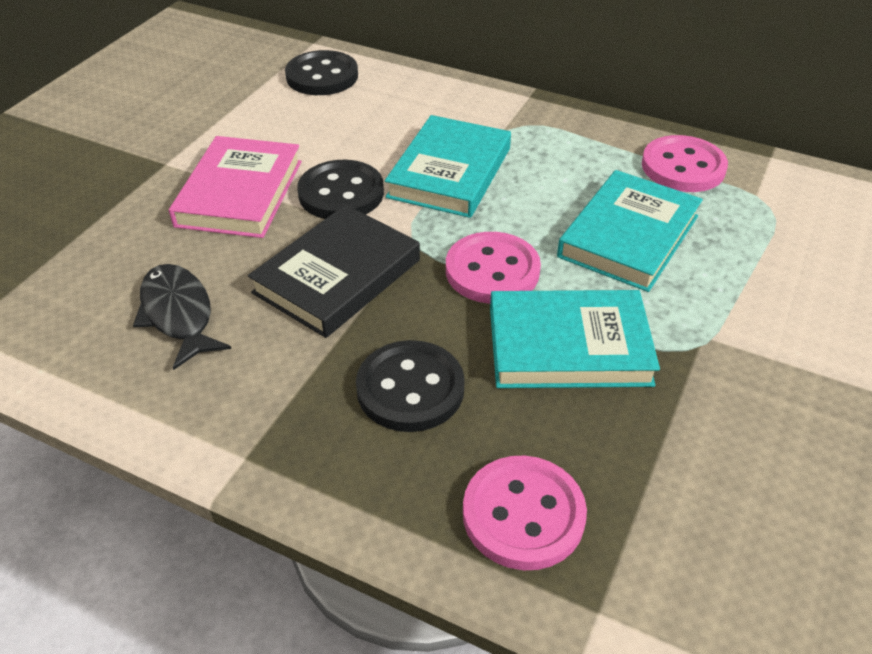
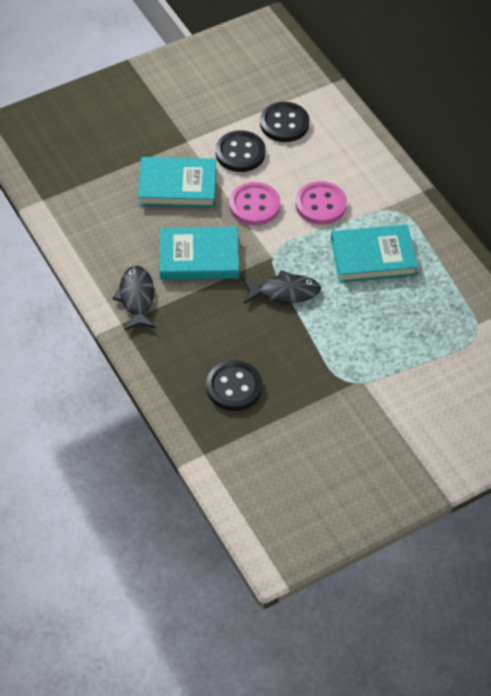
black book: [248,205,420,338] = 1 -> none = 0
black fish: [133,264,231,370] = 1 -> [113,266,155,331] [243,270,321,304] = 2
pink book: [169,136,302,238] = 1 -> none = 0
pink button: [446,232,541,304] [463,456,587,570] [642,135,728,192] = 3 -> [229,182,281,225] [296,181,347,225] = 2

